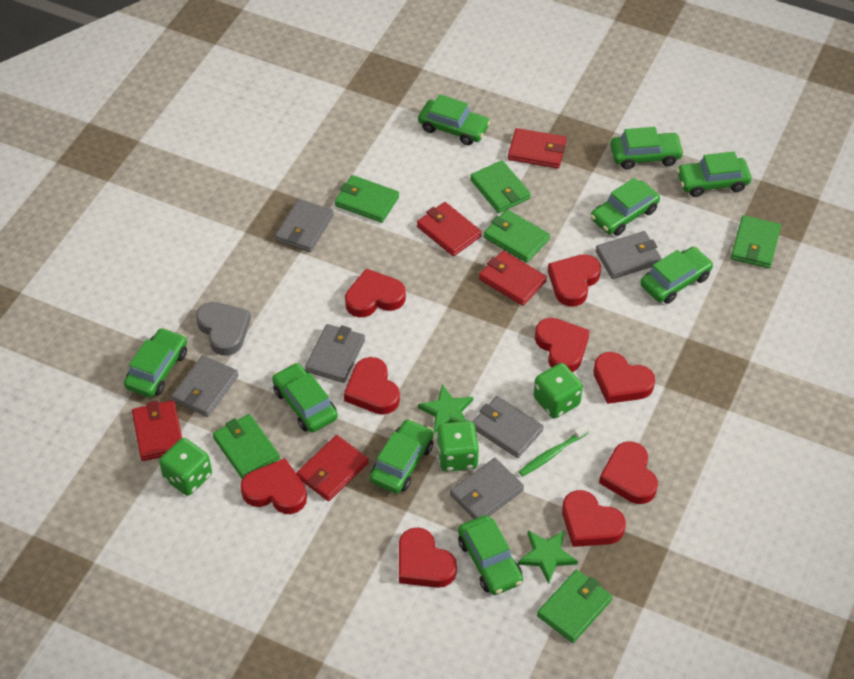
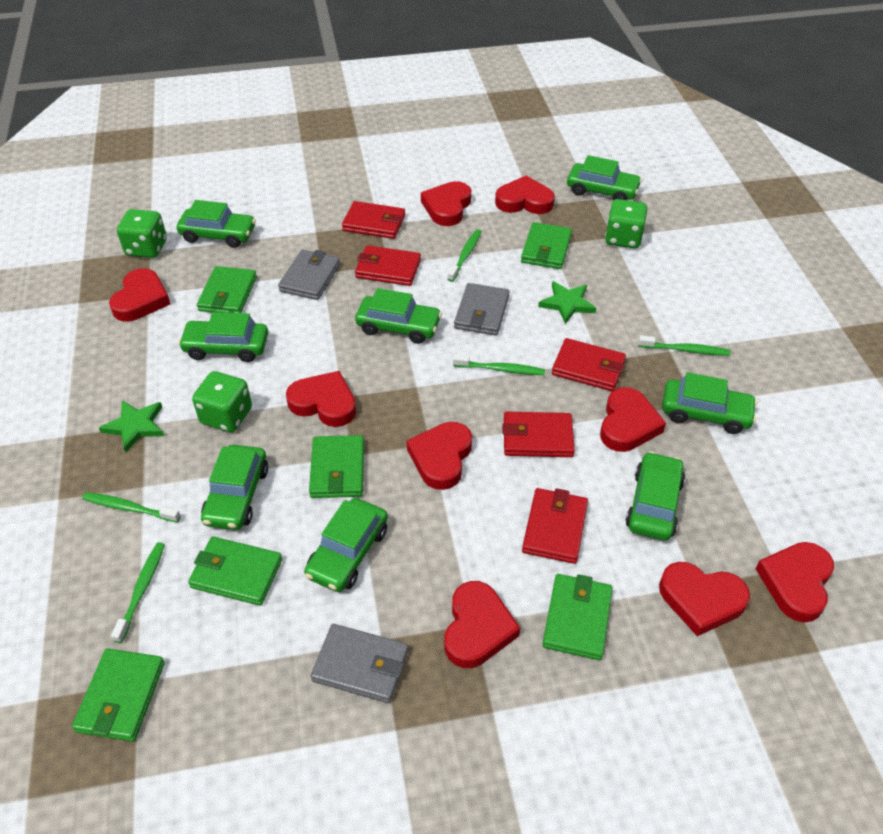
green car: [124,328,187,398] [272,363,338,432] [370,419,434,494] [418,94,490,145] [458,515,523,595] [590,178,660,236] [610,127,684,170] [640,247,713,304] [676,151,751,197] = 9 -> [177,200,256,248] [178,312,268,362] [201,445,268,530] [304,498,388,592] [355,288,442,344] [567,155,642,200] [625,452,685,540] [662,372,757,434] = 8
green toothbrush: [519,424,589,476] = 1 -> [82,492,181,523] [111,542,165,643] [448,229,482,282] [453,355,545,375] [638,336,730,356] = 5
grey heart: [196,302,251,356] = 1 -> none = 0
grey wallet: [171,355,238,417] [275,199,334,252] [305,324,365,383] [450,458,524,519] [472,396,544,458] [595,231,662,279] = 6 -> [278,250,340,300] [311,624,408,703] [454,283,509,336] = 3

